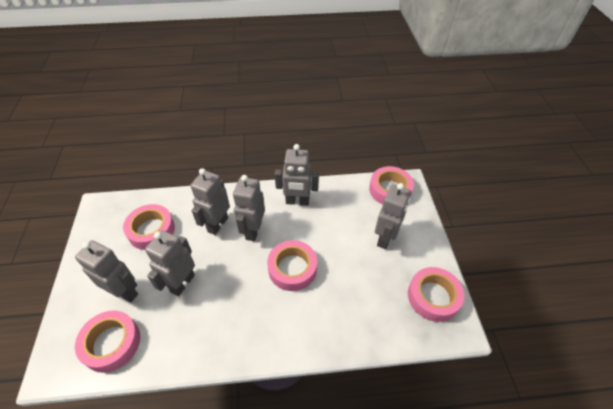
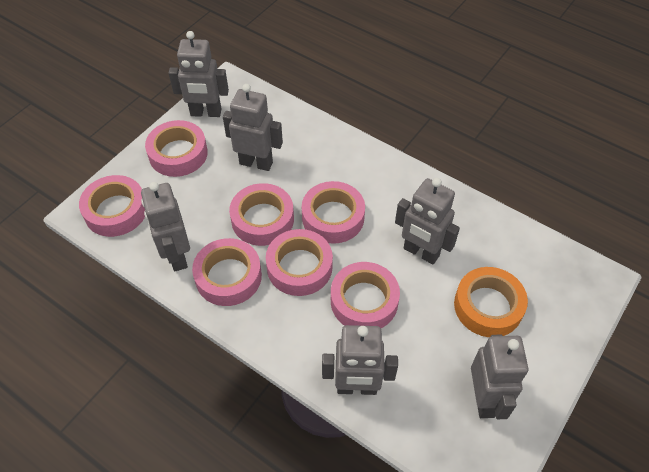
orange tape: none = 0 -> [454,267,528,337] = 1
pink tape: [75,310,140,373] [123,204,175,250] [267,240,317,291] [369,166,414,204] [408,267,464,322] = 5 -> [79,175,145,237] [145,120,208,177] [192,238,262,306] [229,183,294,246] [266,229,333,296] [302,181,365,244] [331,262,400,328] = 7

